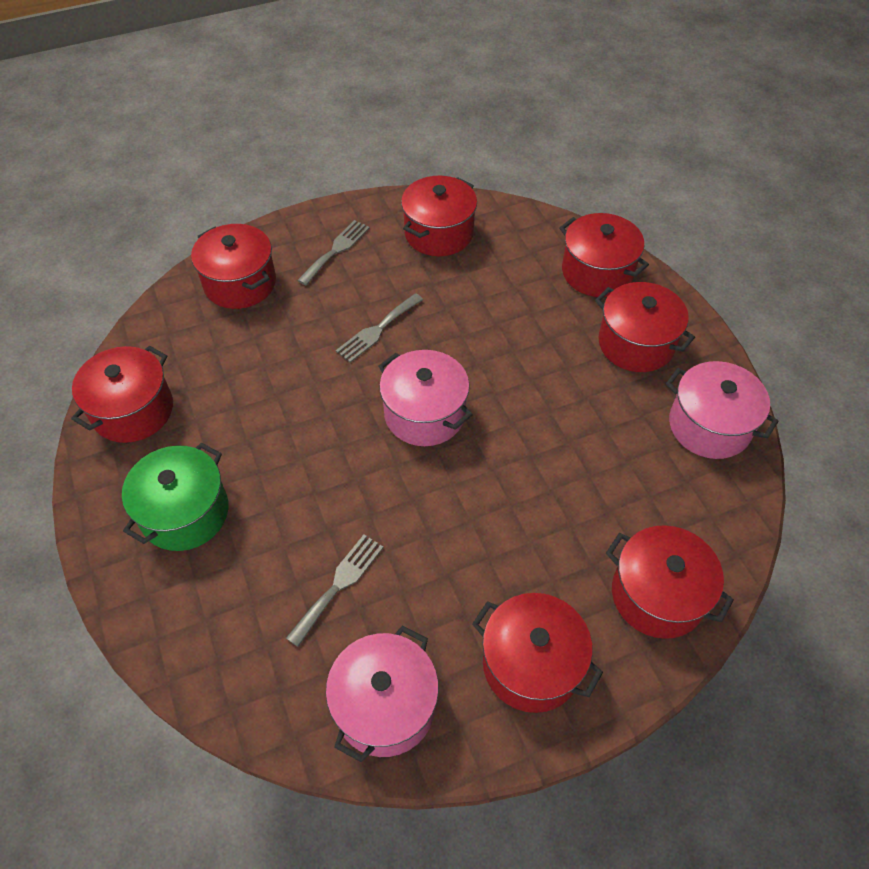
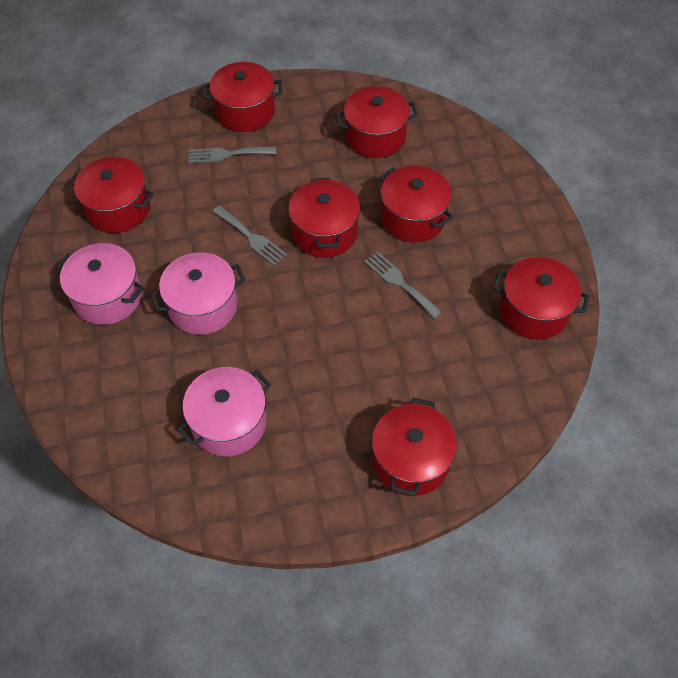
green pot: [122,443,229,551] = 1 -> none = 0

